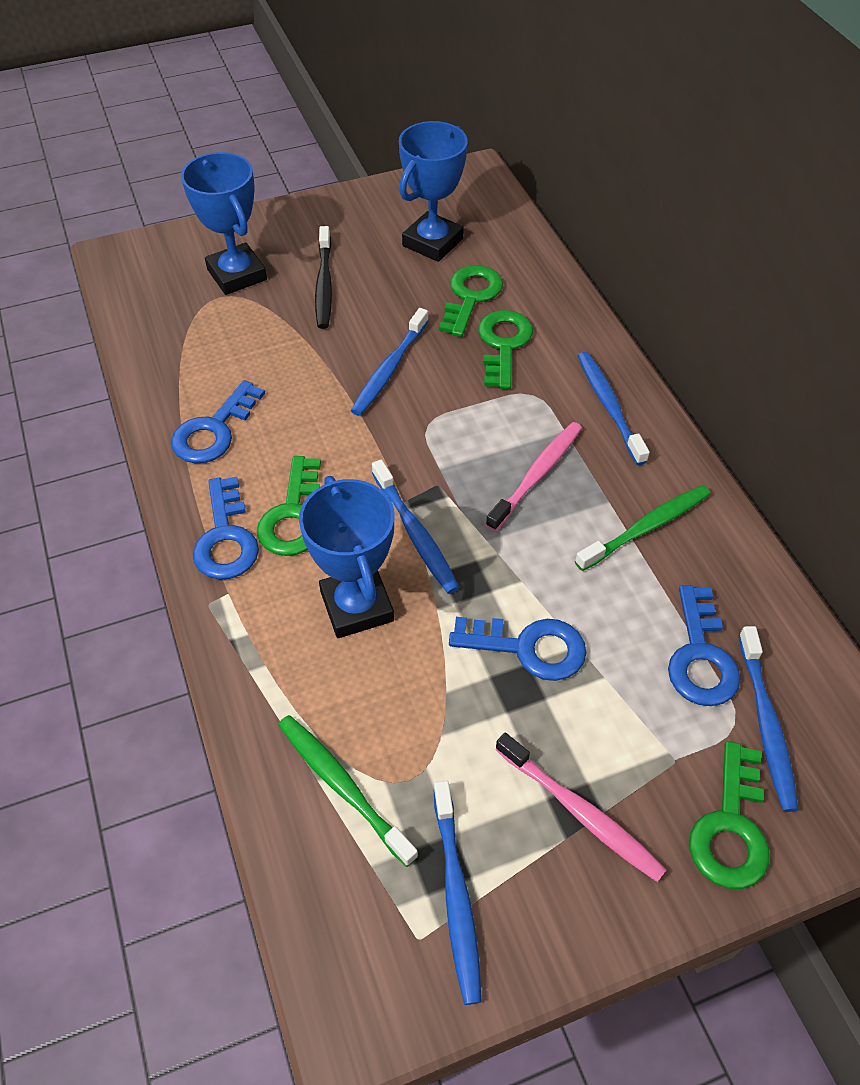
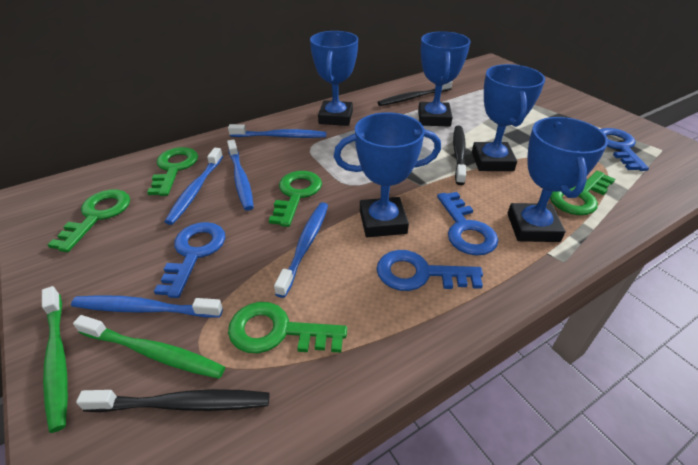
black toothbrush: [315,226,332,329] = 1 -> [76,389,270,412] [377,81,452,106] [453,126,466,185] = 3
blue trophy: [181,152,267,295] [299,476,395,638] [399,121,468,262] = 3 -> [310,31,358,126] [334,112,441,237] [418,31,470,126] [472,64,545,171] [507,117,608,242] = 5
green key: [257,456,321,556] [439,265,503,337] [478,310,533,389] [689,741,770,889] = 4 -> [48,190,130,252] [147,147,198,196] [228,302,347,354] [269,171,322,227] [550,171,615,215] = 5
pink toothbrush: [486,422,582,532] [495,733,666,882] = 2 -> none = 0

